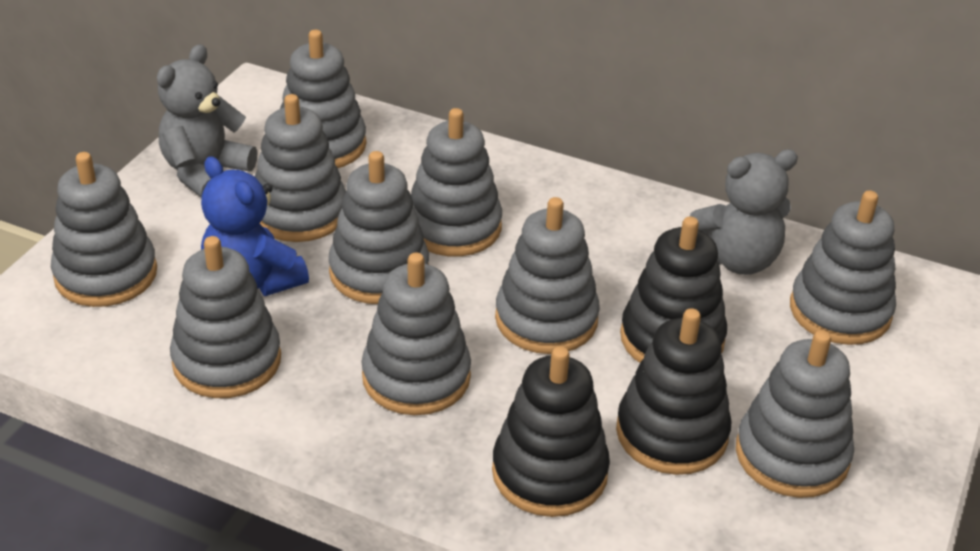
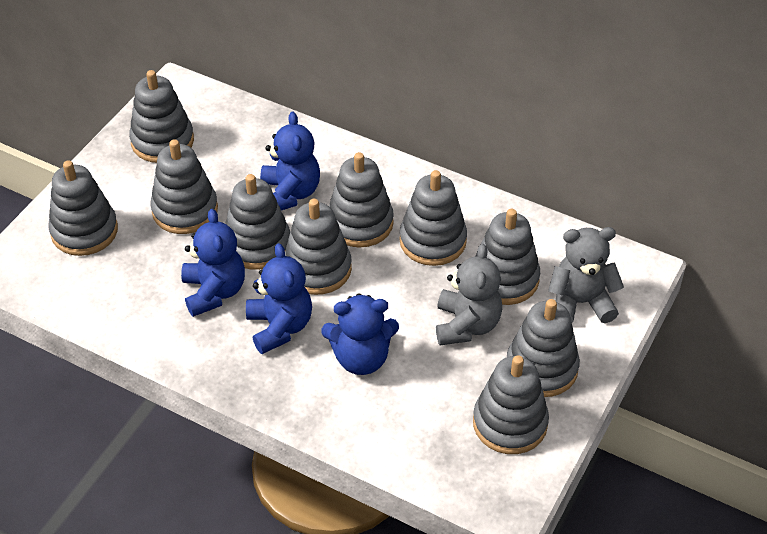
black stacking toy: [492,346,610,517] [616,308,732,475] [620,216,727,363] = 3 -> none = 0
blue teddy bear: [201,156,309,296] = 1 -> [181,209,245,317] [246,243,312,354] [260,112,320,210] [321,294,399,375] = 4

